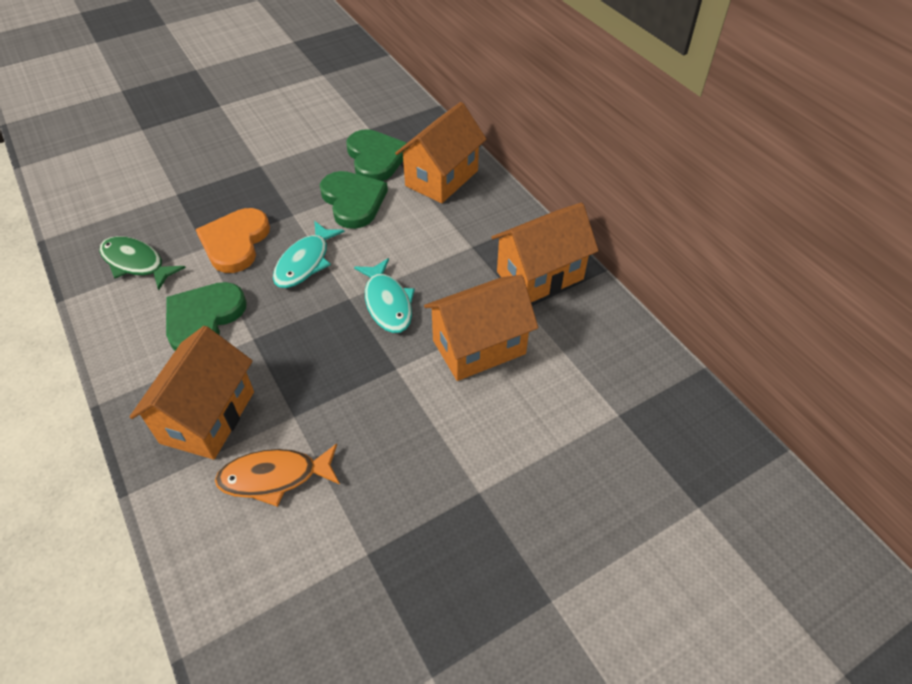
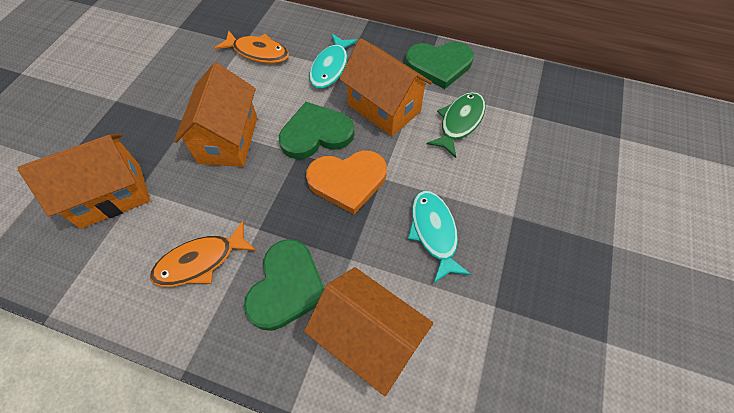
orange fish: [215,444,340,507] = 1 -> [150,221,256,287] [215,31,289,63] = 2

